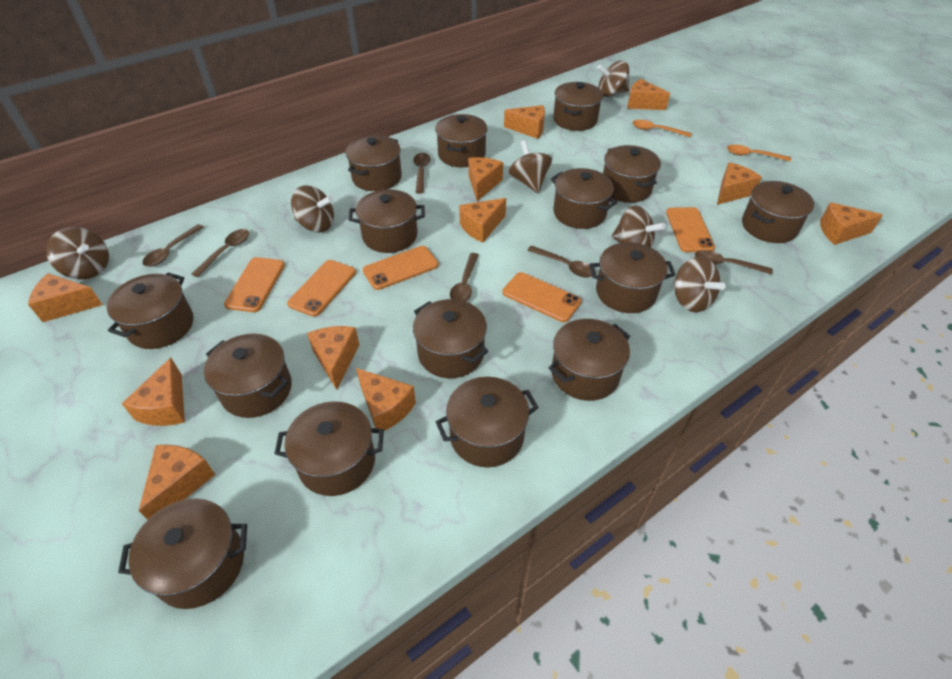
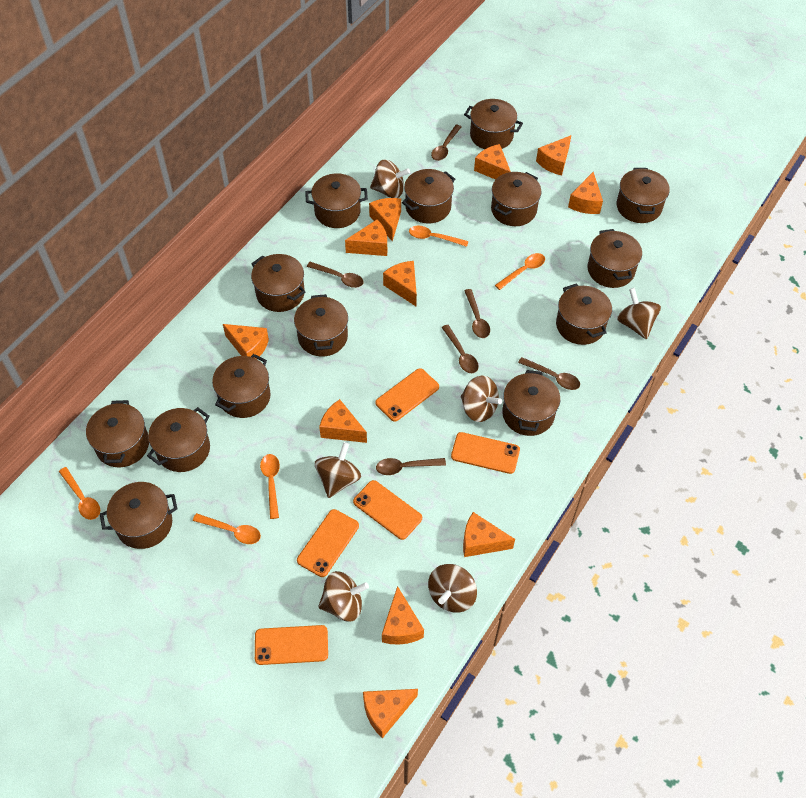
brown pot: [107,272,193,349] [118,498,247,609] [204,333,292,418] [274,401,384,496] [346,135,402,191] [349,189,425,253] [413,299,488,378] [435,114,487,167] [436,377,539,467] [549,319,630,401] [551,168,618,229] [553,82,603,131] [589,242,676,313] [603,145,661,203] [742,181,814,243] = 15 -> [86,400,149,467] [100,482,178,549] [147,407,210,472] [212,354,271,418] [251,254,305,312] [294,294,348,357] [305,173,368,228] [402,169,455,224] [464,99,523,149] [491,172,542,226] [502,370,560,436] [556,283,612,345] [588,229,642,288] [617,168,670,223] = 14
orange spoon: [632,120,692,137] [727,145,791,162] = 2 -> [59,467,100,520] [193,513,261,544] [260,454,280,519] [409,226,469,247] [495,253,545,290] = 5

